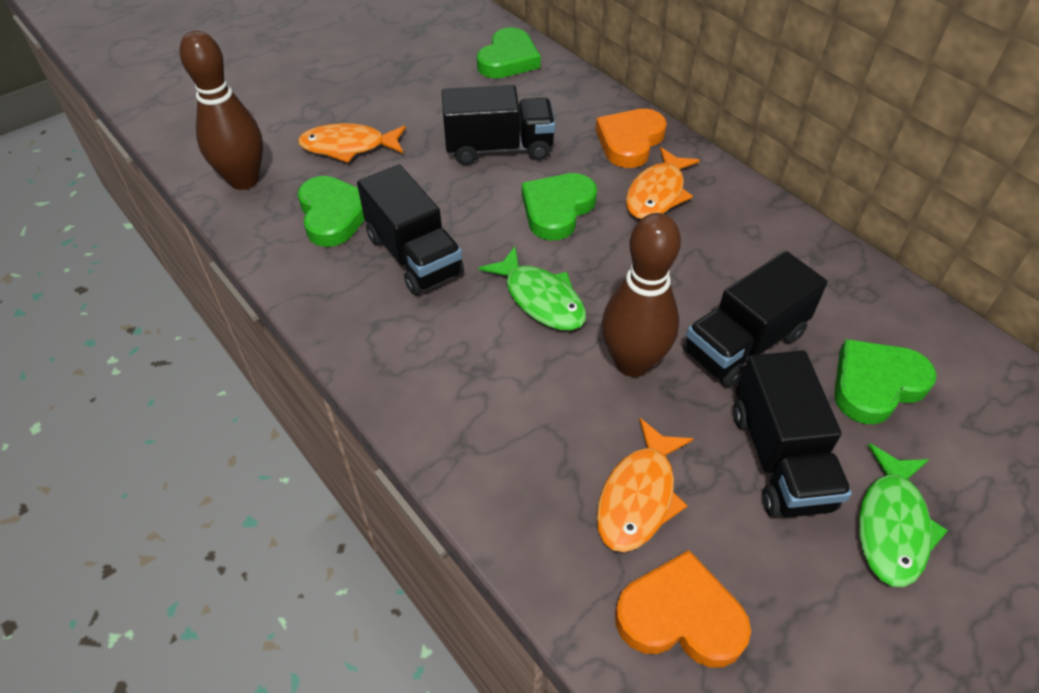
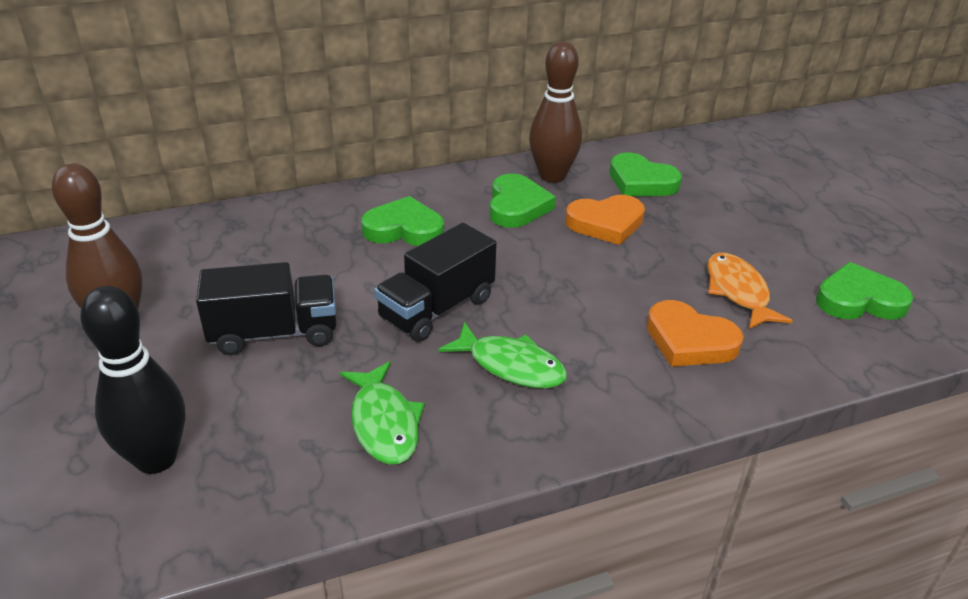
black bowling pin: none = 0 -> [80,286,185,474] = 1
black truck: [357,164,464,295] [442,85,555,165] [683,251,828,387] [733,350,852,518] = 4 -> [196,262,337,355] [374,223,497,342] = 2
orange fish: [298,123,406,163] [596,418,693,552] [626,147,700,219] = 3 -> [707,252,793,329] = 1

